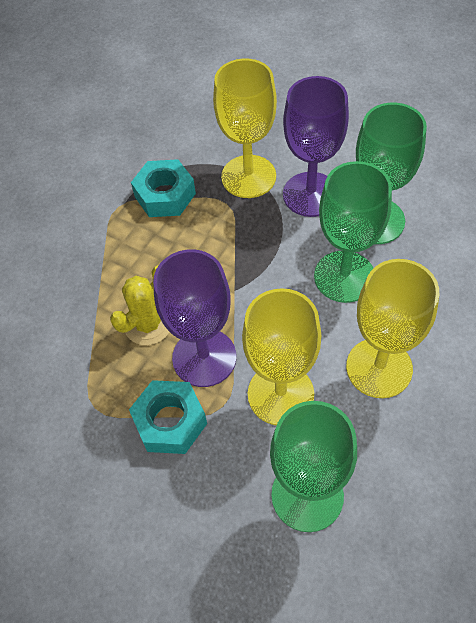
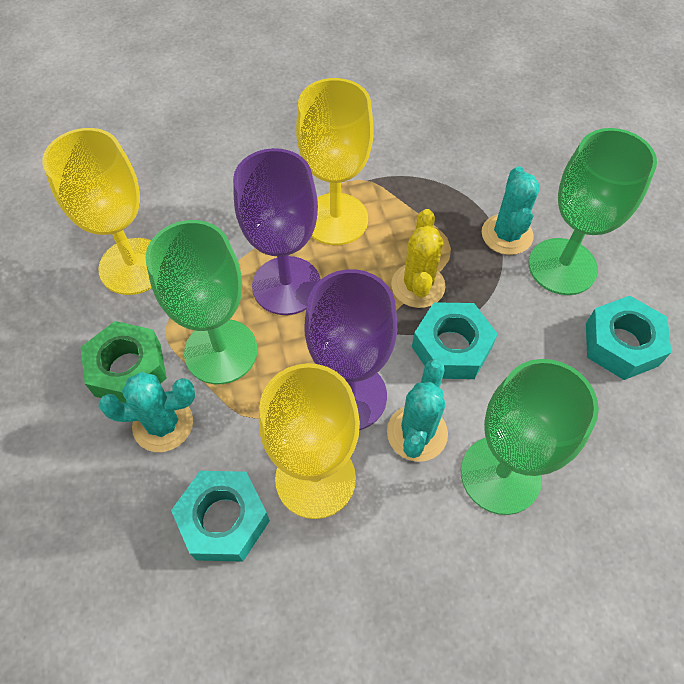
green nut: none = 0 -> [81,321,167,403] = 1
turquoise cactus: none = 0 -> [99,372,195,452] [387,360,448,462] [482,166,540,255] = 3
turquoise nut: [129,380,207,454] [131,159,196,217] = 2 -> [171,471,270,562] [412,302,498,379] [586,296,671,380] = 3

